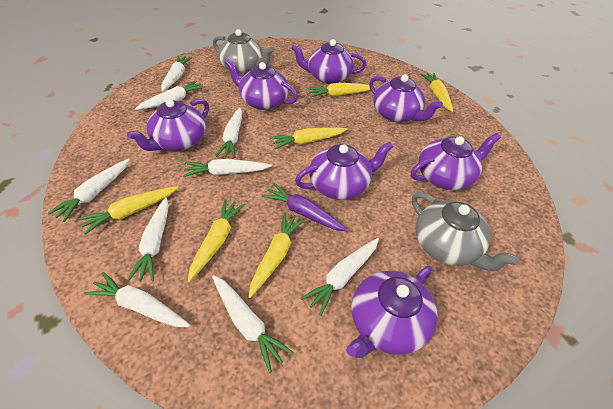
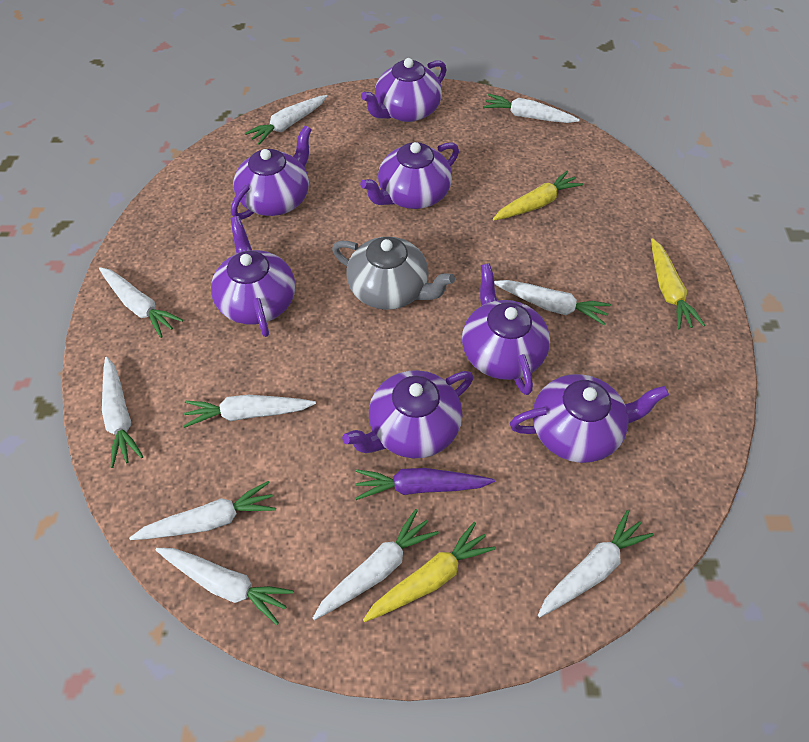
grey teapot: [213,29,274,74] [412,192,520,271] = 2 -> [332,237,455,310] = 1
white carrot: [48,159,130,222] [84,272,190,327] [127,197,169,282] [135,80,205,110] [161,56,192,92] [183,159,272,177] [212,275,293,373] [216,107,242,158] [301,238,379,316] = 9 -> [99,267,183,338] [102,357,143,468] [129,481,276,540] [156,548,294,625] [183,395,316,428] [245,95,327,145] [313,509,439,620] [483,94,580,123] [494,280,611,326] [538,510,654,617] = 10
yellow carrot: [78,186,178,235] [188,199,245,282] [249,212,305,298] [270,127,347,149] [307,83,375,97] [420,73,453,112] = 6 -> [363,522,496,622] [493,170,583,221] [651,238,705,329] = 3

